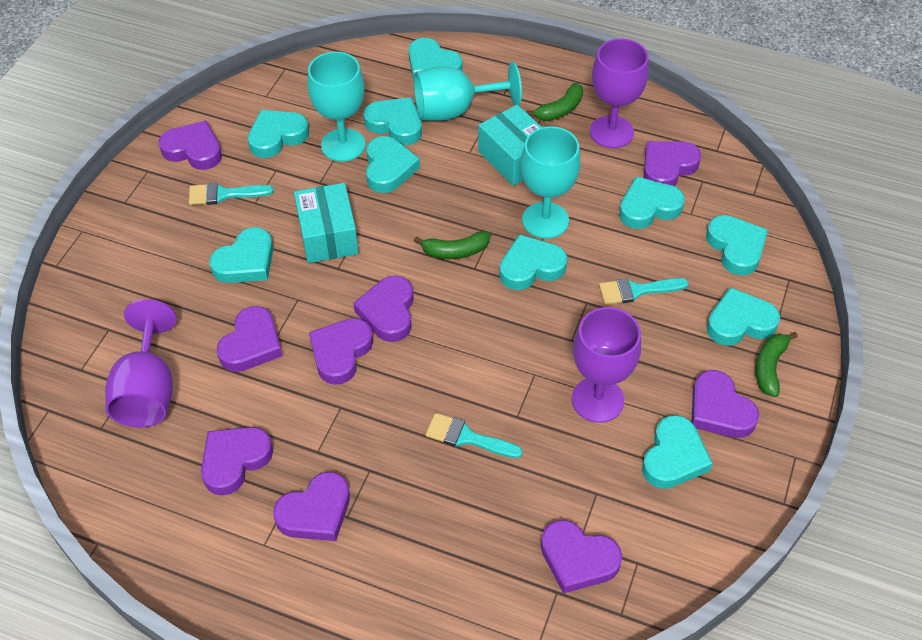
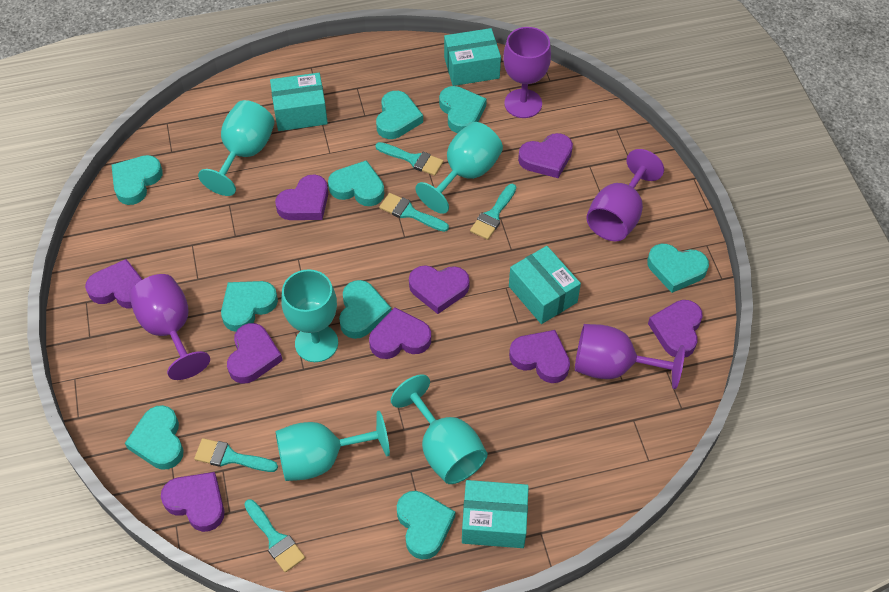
green banana: [414,231,490,259] [526,82,583,121] [755,332,798,397] = 3 -> none = 0
purple goblet: [105,299,177,428] [572,307,641,423] [590,38,649,148] = 3 -> [129,274,210,380] [503,27,551,118] [575,324,685,389] [586,149,664,241] = 4
turquoise box: [294,183,359,263] [478,105,542,186] = 2 -> [270,73,328,131] [444,28,501,86] [462,480,529,548] [509,246,581,324] = 4
turquoise brush: [189,182,274,205] [426,413,523,458] [599,278,689,305] = 3 -> [194,438,278,472] [244,499,305,573] [375,142,444,176] [379,193,449,232] [470,184,516,240] = 5
turquoise goblet: [307,52,365,162] [414,62,522,121] [521,126,581,239] = 3 -> [198,100,275,196] [275,411,390,481] [281,269,338,362] [391,374,487,484] [415,122,503,214] = 5
turquoise heart: [209,227,273,283] [248,110,309,158] [364,97,422,145] [366,136,420,193] [409,38,462,81] [499,234,568,290] [619,176,685,229] [642,415,713,489] [706,215,768,276] [707,287,780,345] = 10 -> [112,155,163,205] [125,405,184,470] [221,281,278,332] [328,160,384,206] [339,280,391,339] [376,91,423,139] [397,491,455,559] [439,86,487,133] [647,244,709,293] = 9

